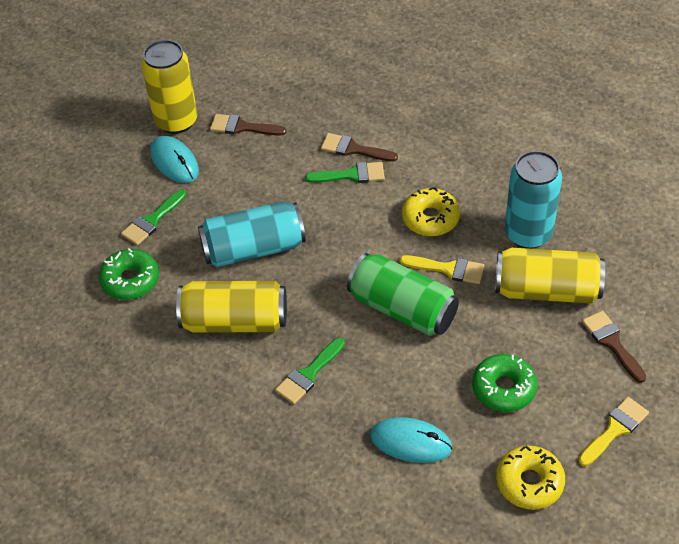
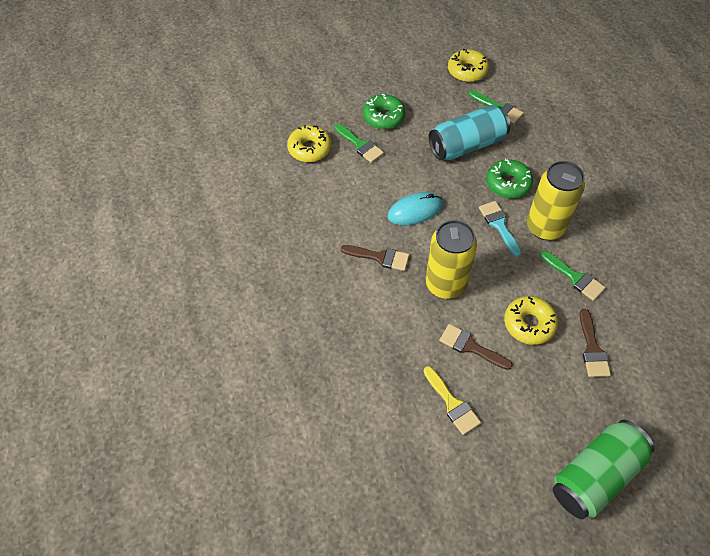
turquoise brush: none = 0 -> [479,201,521,256] = 1
turquoise can: [198,201,306,267] [505,151,562,249] = 2 -> [429,105,510,161] = 1
turquoise mouse: [150,136,199,183] [370,417,453,463] = 2 -> [387,192,443,225] = 1
yellow brush: [400,255,484,284] [578,397,649,466] = 2 -> [423,366,481,435] = 1
yellow can: [141,40,198,134] [176,281,287,333] [495,248,605,304] = 3 -> [426,220,477,299] [527,161,585,240] = 2
yellow donut: [402,187,460,236] [496,445,565,510] = 2 -> [287,125,332,162] [448,49,489,82] [504,296,558,345] = 3

